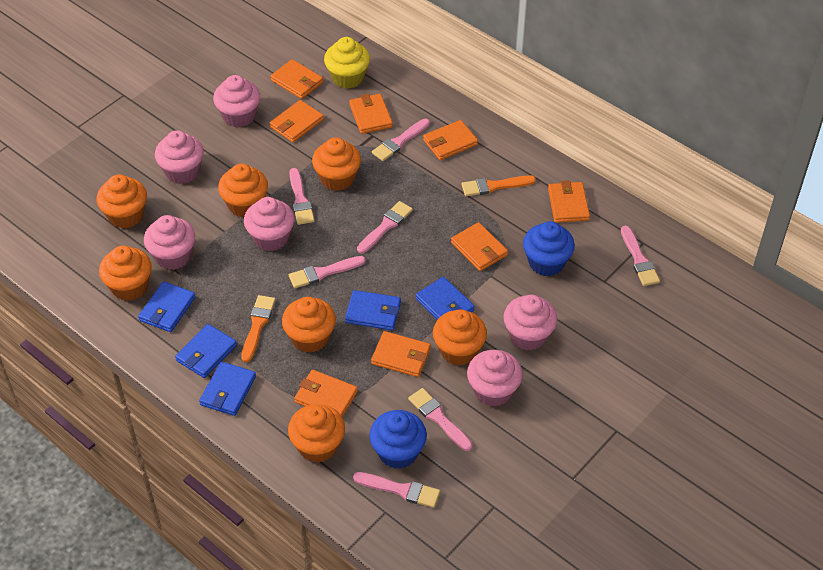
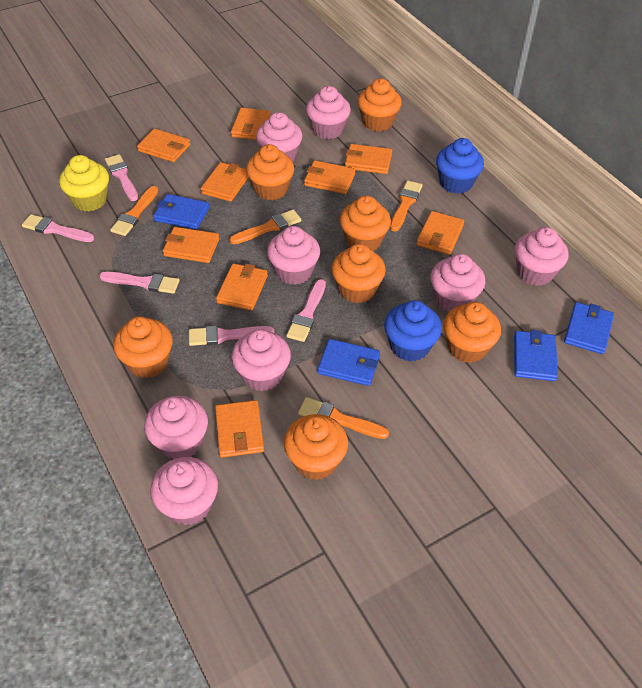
blue wallet: [138,281,195,332] [175,324,237,378] [199,362,256,416] [345,290,401,330] [415,277,475,320] = 5 -> [153,194,209,230] [318,339,380,386] [514,330,558,381] [564,302,614,354] = 4
orange brush: [241,295,276,362] [461,175,536,196] = 2 -> [110,186,158,236] [229,210,301,244] [298,397,389,439] [390,180,423,231] = 4
orange wallet: [270,59,323,99] [270,100,324,142] [294,370,358,417] [349,94,393,134] [371,331,431,377] [423,120,478,160] [451,222,508,271] [548,180,590,223] = 8 -> [137,128,190,162] [163,227,219,263] [201,162,249,202] [215,400,264,457] [216,263,268,310] [231,108,271,140] [304,160,355,194] [345,144,392,174] [416,211,464,255] = 9
pink brush: [289,168,315,225] [289,256,366,288] [353,472,440,508] [357,201,413,254] [372,119,430,161] [408,388,472,451] [621,225,660,286] = 7 -> [22,214,94,242] [99,272,180,294] [105,154,138,201] [189,326,274,346] [286,279,326,342] = 5
pink cupcake: [144,215,195,270] [155,130,204,184] [213,75,260,127] [244,197,295,251] [467,350,523,407] [503,295,557,351] = 6 -> [144,396,208,459] [150,457,218,526] [231,329,291,391] [256,112,302,162] [267,226,320,285] [306,86,351,139] [431,254,485,312] [515,227,569,286] = 8

